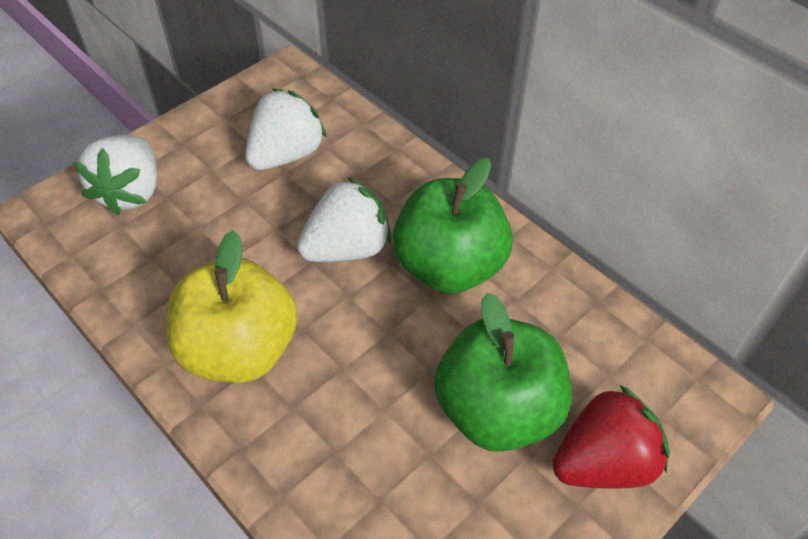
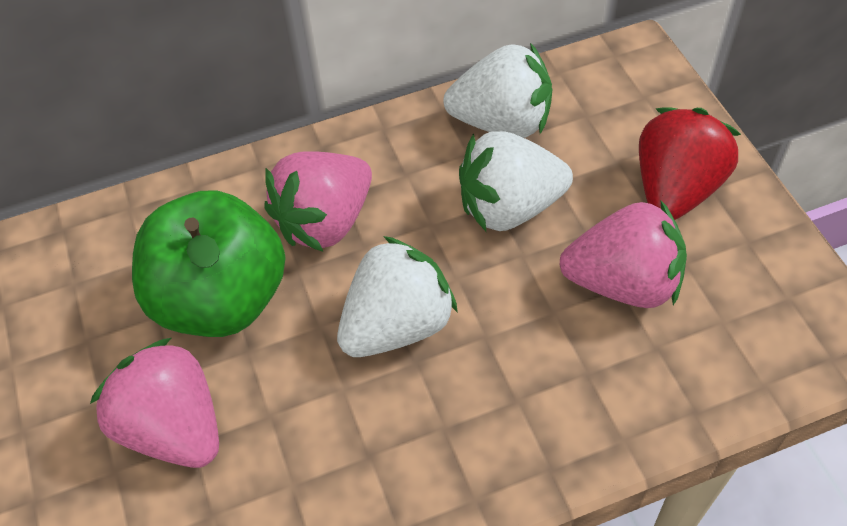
green apple: [392,158,513,294] [434,293,572,452] = 2 -> [132,190,286,337] = 1
pink strawberry: none = 0 -> [90,338,219,468] [264,151,372,252] [560,200,687,308] = 3
yellow apple: [167,231,297,383] = 1 -> none = 0

